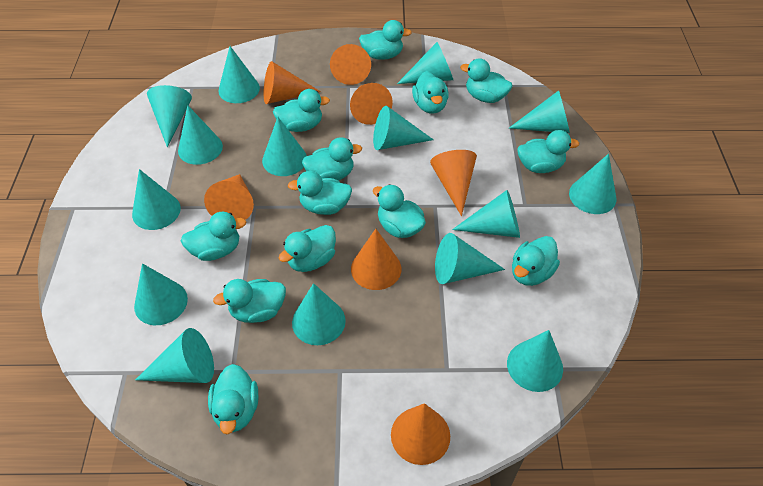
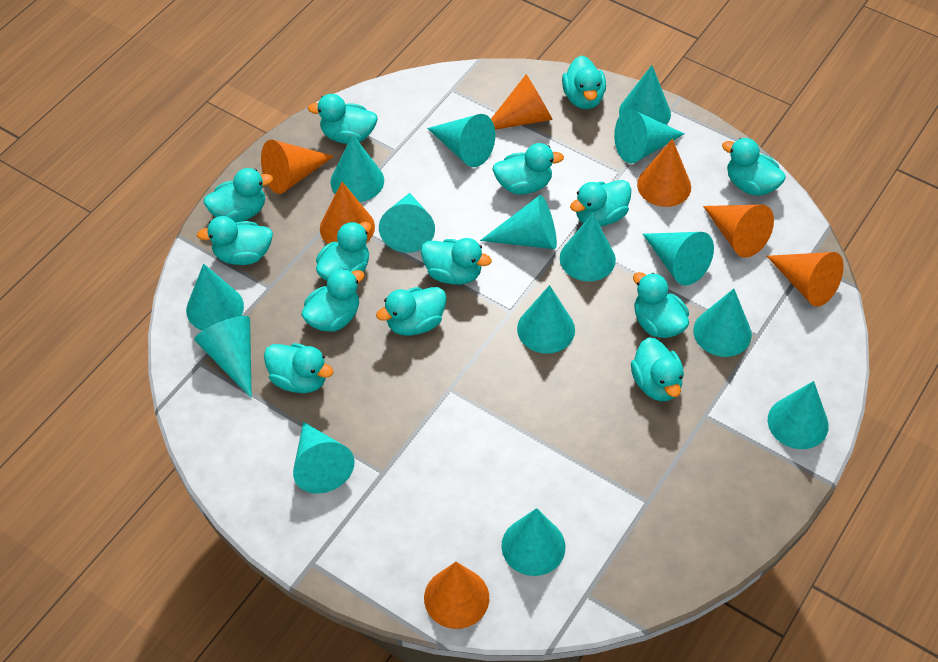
turquoise duck: [180,212,246,261] [208,364,259,435] [213,279,286,323] [273,89,330,132] [279,225,336,272] [288,171,352,215] [302,137,362,181] [359,20,412,60] [373,184,426,238] [412,71,449,114] [460,58,512,103] [512,236,560,286] [517,130,579,173] = 13 -> [197,216,273,265] [204,168,273,223] [264,343,333,393] [301,269,364,332] [308,94,378,144] [316,222,372,281] [376,287,446,336] [421,238,492,285] [492,143,564,195] [562,56,606,109] [570,180,631,227] [631,337,684,401] [633,272,689,338] [722,138,786,196] = 14

